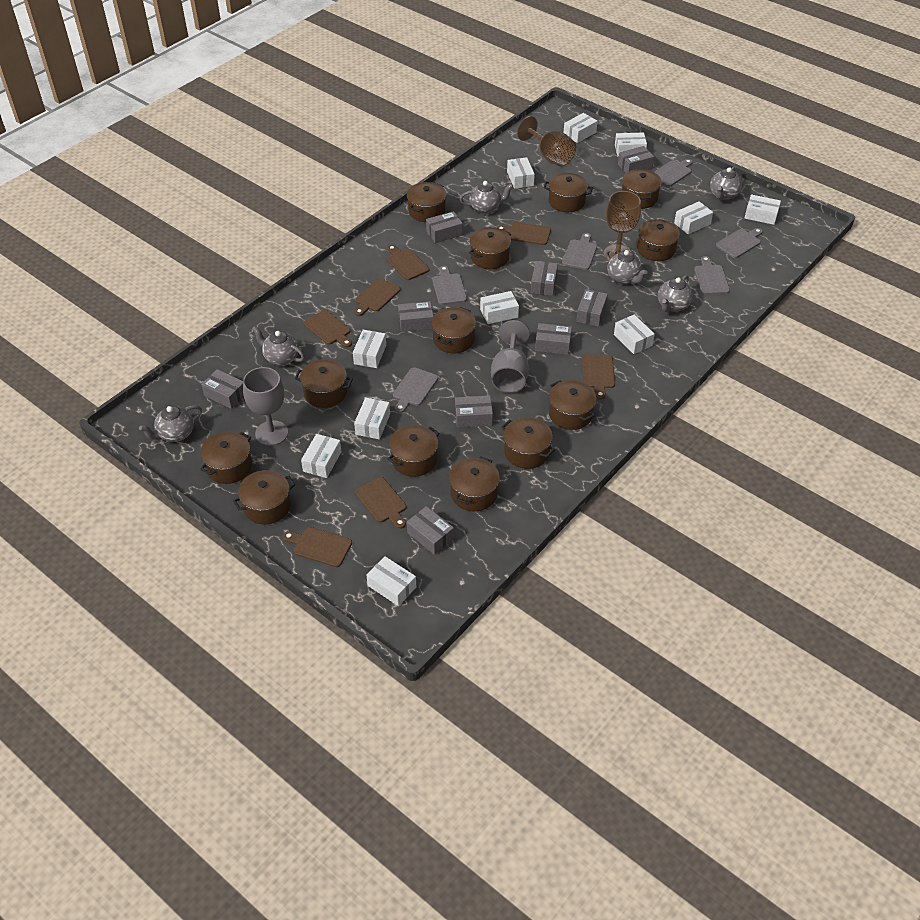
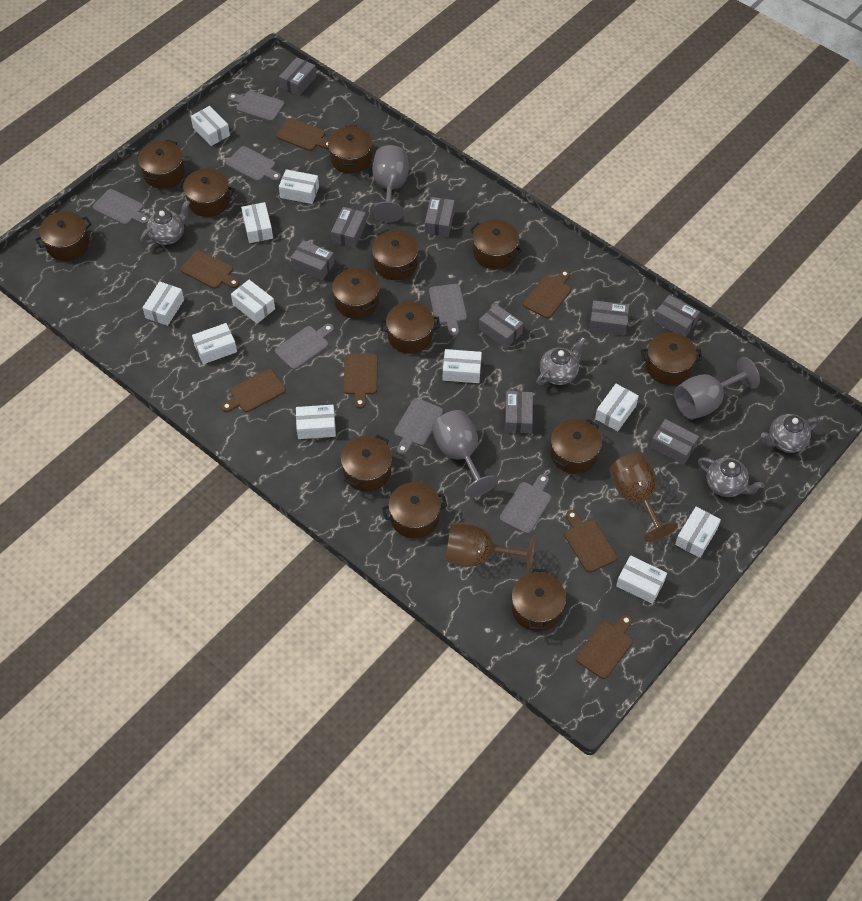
grey cutting board: [393,367,438,413] [432,265,467,305] [562,233,597,270] [654,159,693,187] [694,256,730,294] [716,228,763,258] = 6 -> [93,189,149,225] [226,146,281,182] [228,91,285,122] [275,324,334,370] [394,398,443,455] [429,284,467,336] [500,474,551,534] = 7
grey goblet: [243,367,288,446] [491,320,530,393] = 2 -> [372,145,409,222] [432,410,498,497] [674,357,760,420] = 3
grey teapot: [139,405,202,442] [252,326,305,366] [460,181,513,214] [606,249,648,284] [658,275,693,312] [710,167,742,200] = 6 -> [140,200,190,245] [536,337,586,385] [698,457,764,497] [761,414,820,453] = 4

